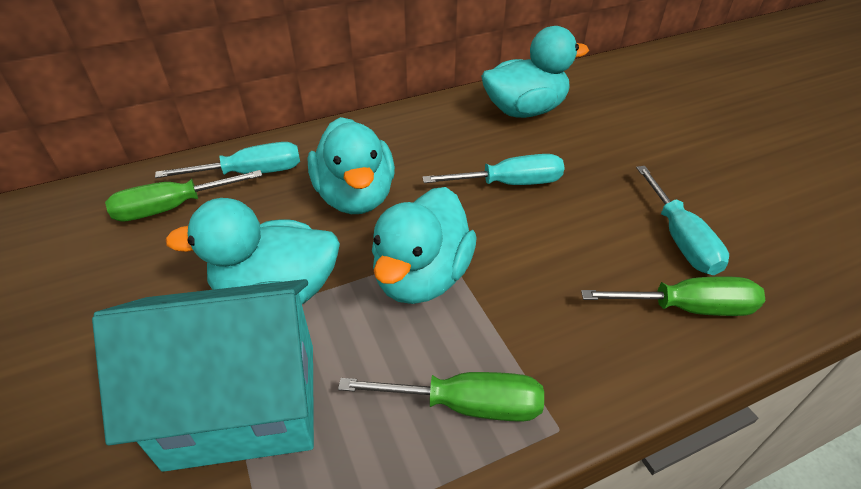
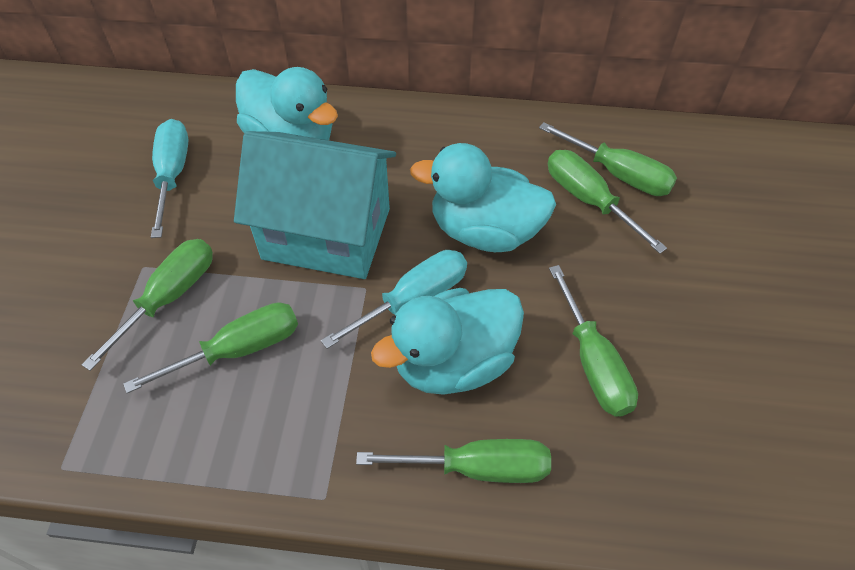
green screwdriver: [105,170,262,222] [338,372,544,422] [581,277,765,316] = 3 -> [82,239,213,371] [123,302,298,394] [356,439,551,483] [539,122,677,196] [548,150,667,254] [549,265,638,417] = 6
turquoise duck: [166,198,340,304] [308,117,395,214] [372,187,477,304] [481,26,589,118] = 4 -> [236,67,338,140] [371,288,524,395] [410,143,556,252] = 3
turquoise screwdriver: [155,142,300,178] [422,154,564,185] [636,166,729,275] = 3 -> [151,119,188,238] [321,250,467,349] = 2

